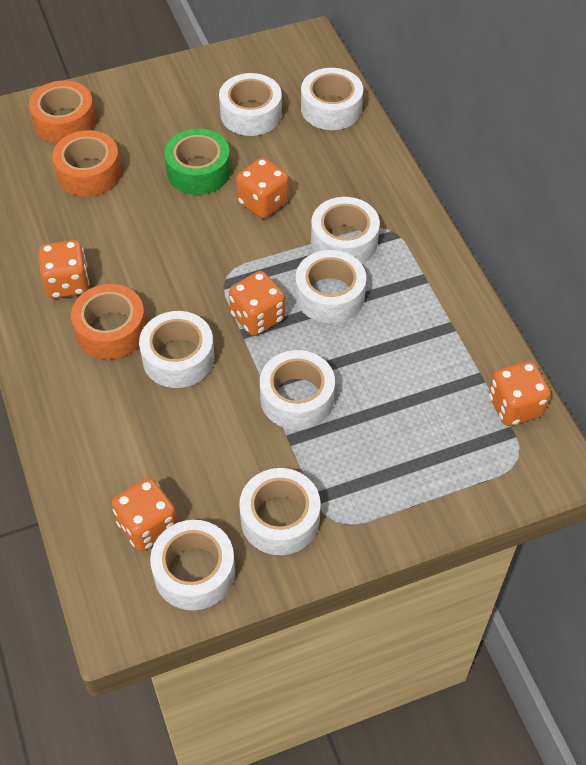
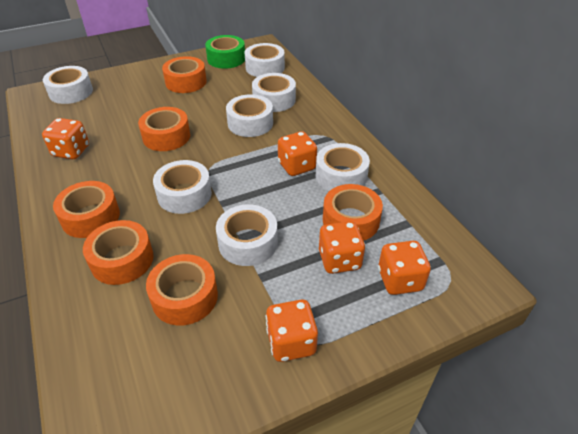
orange tape: [29,80,96,143] [52,130,121,197] [71,284,146,360] = 3 -> [53,181,120,238] [83,220,153,285] [138,107,190,151] [146,254,218,326] [162,56,207,93] [323,184,383,241] = 6
white tape: [139,311,215,388] [150,520,235,610] [219,73,282,136] [239,468,320,555] [260,350,335,430] [296,250,366,323] [301,68,363,130] [311,197,380,264] = 8 -> [43,66,93,104] [153,160,212,214] [216,204,278,266] [226,94,273,137] [245,43,285,77] [252,73,296,112] [315,143,370,191] = 7

